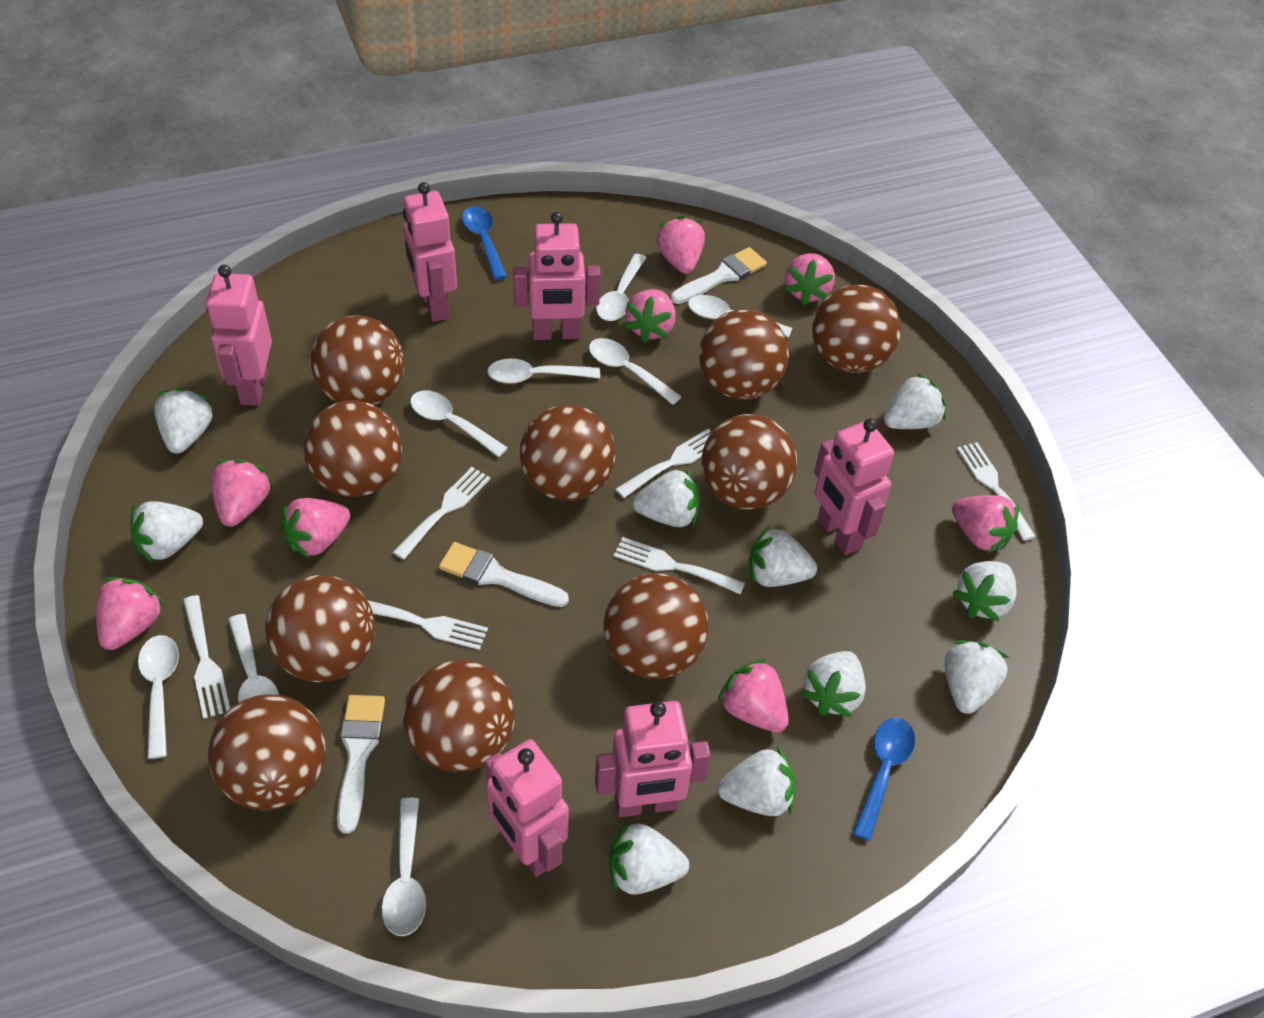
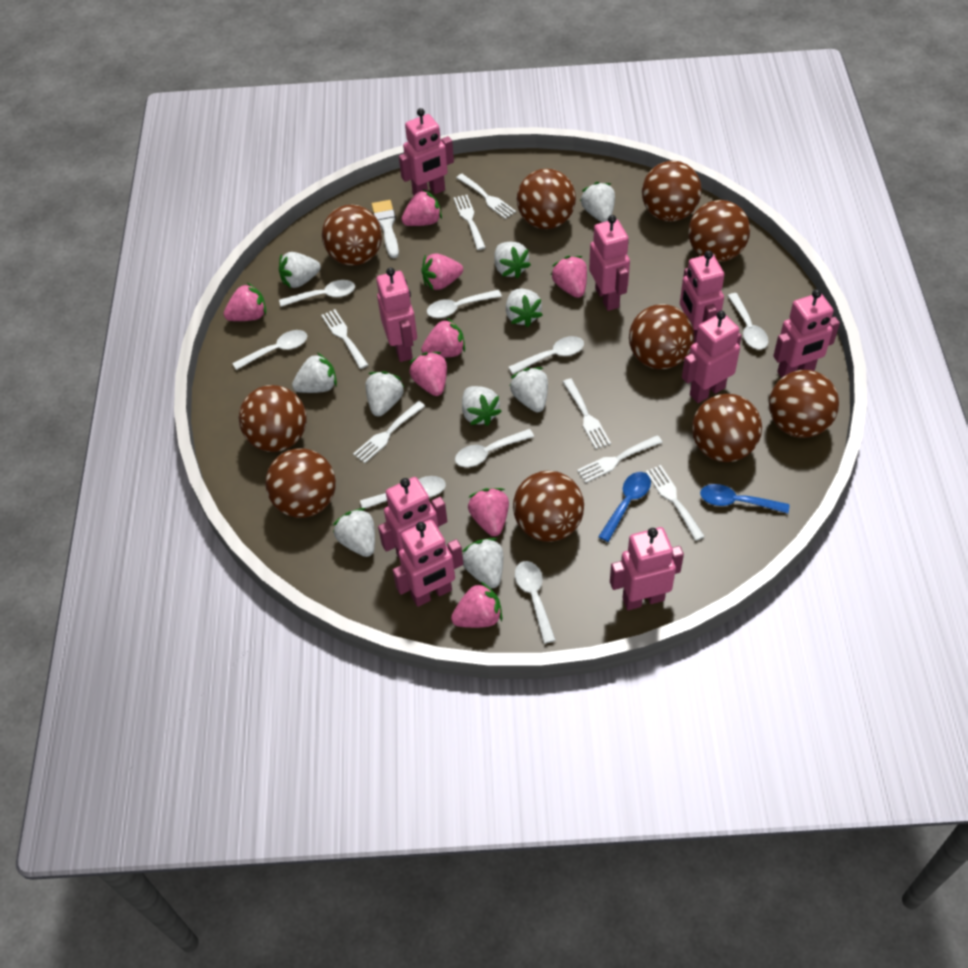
pink robot: [206,265,272,406] [403,182,457,322] [485,739,569,877] [513,212,601,340] [595,701,711,817] [814,418,894,555] = 6 -> [376,267,417,362] [378,477,447,559] [392,520,463,607] [399,108,454,195] [589,215,630,311] [610,527,684,610] [680,250,724,343] [682,311,742,403] [773,289,840,378] = 9
white brush: [337,695,385,834] [439,542,569,607] [671,247,767,304] = 3 -> [372,200,399,258] = 1
white fork: [183,595,230,719] [367,600,488,650] [393,467,491,560] [614,537,745,594] [615,429,710,498] [957,442,1036,541] = 6 -> [321,309,368,369] [353,401,425,463] [453,195,486,250] [456,174,516,219] [563,378,611,449] [577,435,663,483] [646,465,705,541] = 7

